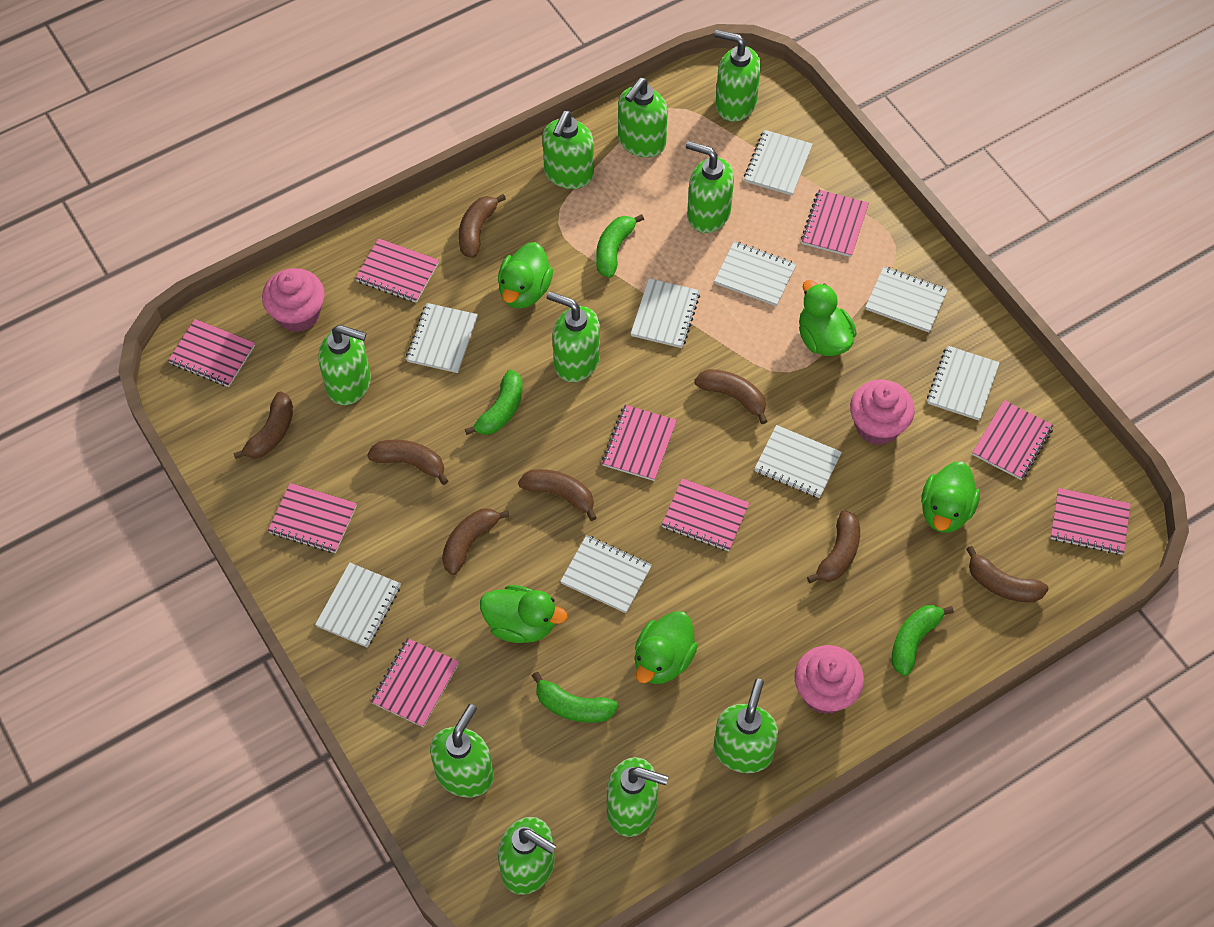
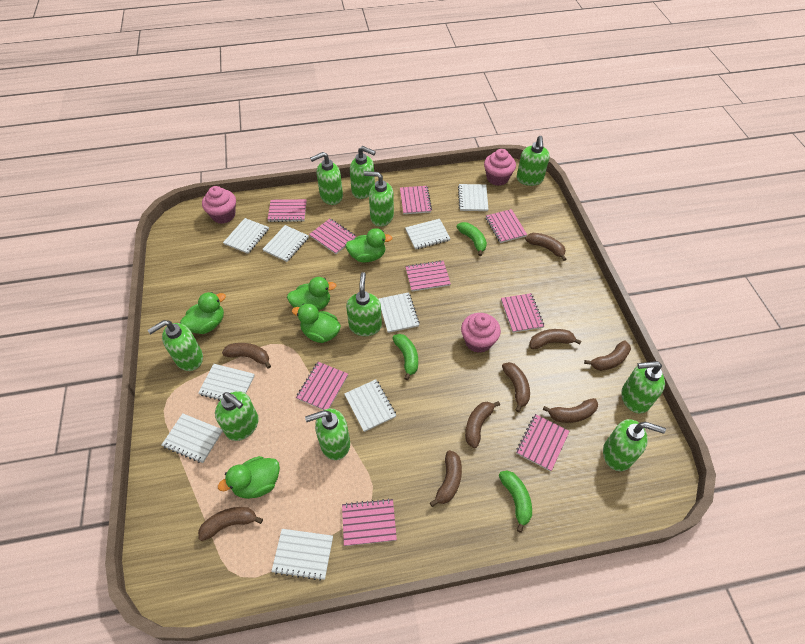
brown banana: [233,392,293,459] [367,440,448,485] [442,508,510,575] [459,194,506,258] [518,469,597,521] [695,369,767,424] [807,510,860,583] [966,546,1049,602] = 8 -> [198,507,263,541] [222,343,271,369] [430,450,462,507] [465,401,500,448] [502,362,530,412] [525,233,567,261] [529,329,581,349] [543,398,598,423] [584,340,631,371] = 9
green banana: [465,370,523,435] [532,672,619,723] [596,214,644,278] [892,605,954,676] = 4 -> [392,334,418,380] [457,222,487,256] [499,471,532,533] = 3

